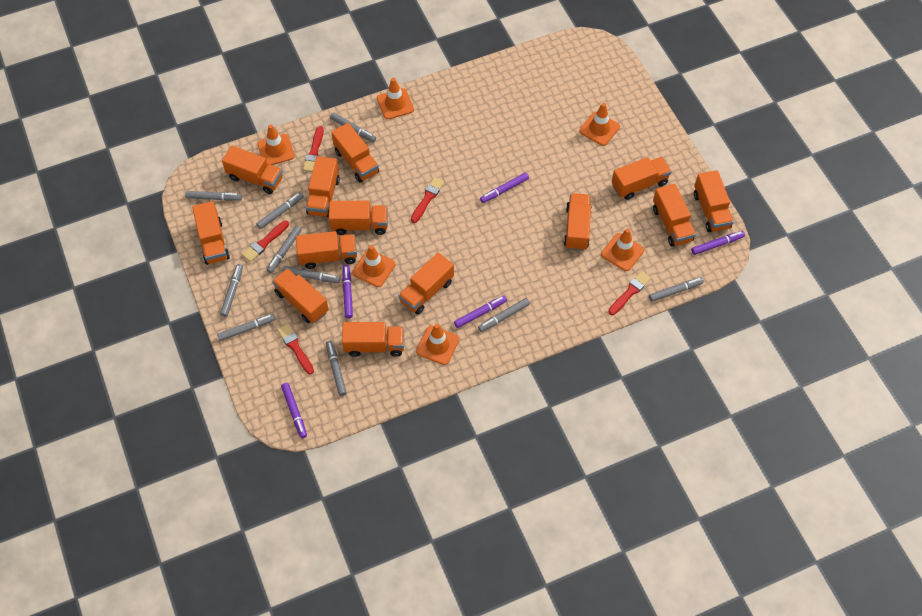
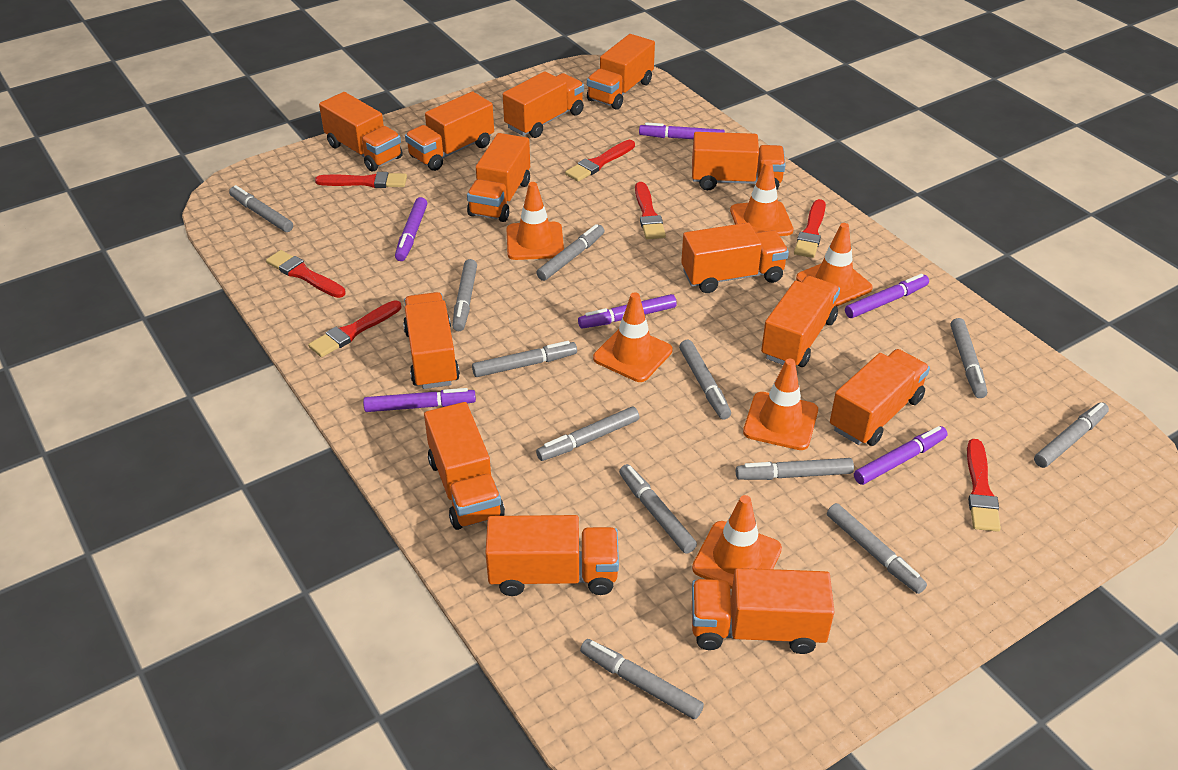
grey marker: [185,191,242,201] [217,314,276,341] [220,264,243,317] [256,192,304,229] [266,226,301,273] [283,266,340,283] [326,341,347,396] [330,112,376,142] [478,298,530,332] [649,277,704,302] = 10 -> [229,185,293,232] [452,259,477,331] [472,341,577,377] [536,224,604,281] [536,407,640,461] [580,639,704,719] [619,464,697,554] [679,340,731,420] [736,458,854,480] [827,503,927,594] [951,318,987,398] [1034,402,1109,468] = 12
purple marker: [281,383,307,438] [342,265,353,319] [454,296,507,328] [480,173,529,203] [691,231,745,255] = 5 -> [363,388,476,412] [395,197,427,261] [578,294,677,329] [639,122,725,139] [845,274,929,318] [854,426,948,485] = 6
red brush: [242,220,289,262] [277,324,314,374] [303,126,324,172] [411,177,444,223] [608,271,651,315] = 5 -> [266,250,346,298] [308,300,401,357] [315,172,407,188] [565,140,635,181] [635,182,666,239] [794,199,826,258] [967,439,1001,532] = 7

